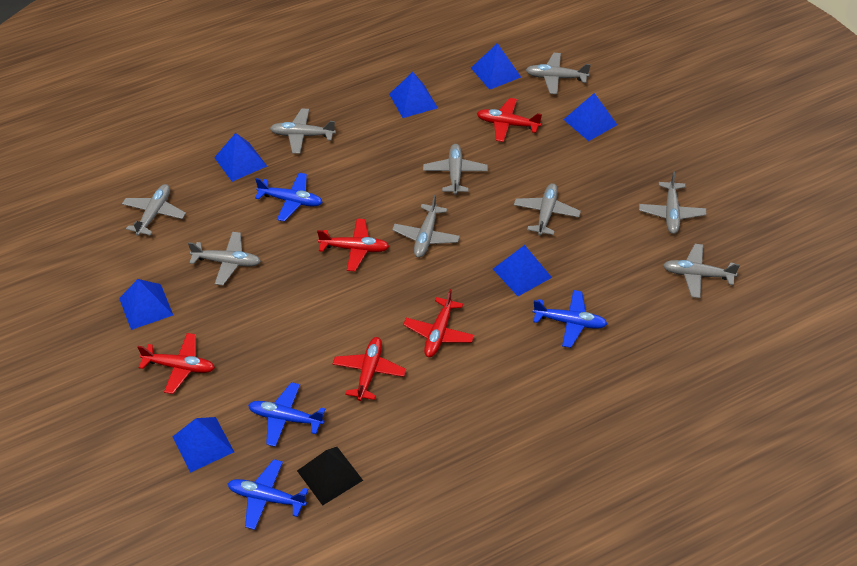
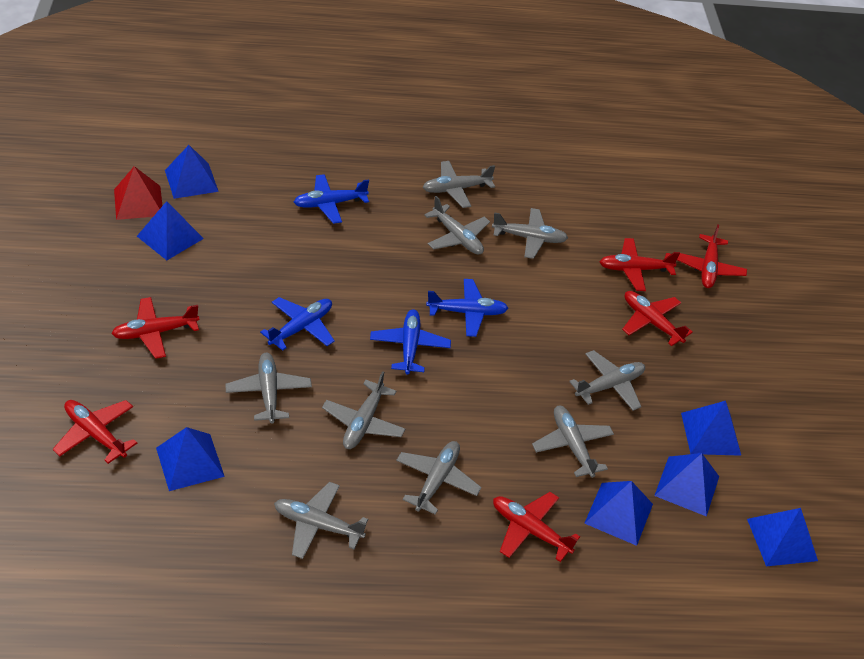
black pyramid: [297,447,363,506] = 1 -> none = 0
red plane: [138,333,215,394] [317,219,390,271] [333,337,406,401] [403,289,474,357] [477,98,542,142] = 5 -> [53,400,137,464] [111,297,199,359] [493,492,580,562] [600,238,680,291] [622,291,693,346] [677,224,747,288] = 6
red pyramid: none = 0 -> [114,166,162,220] = 1

